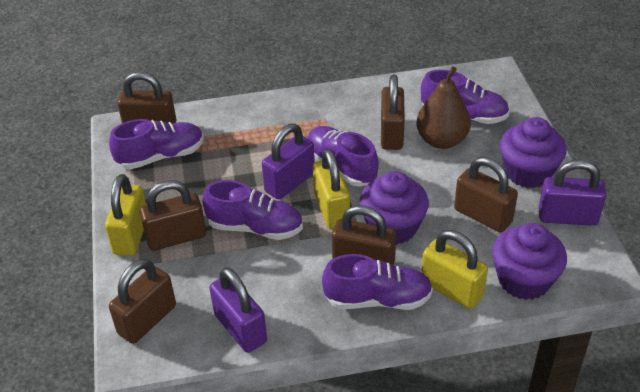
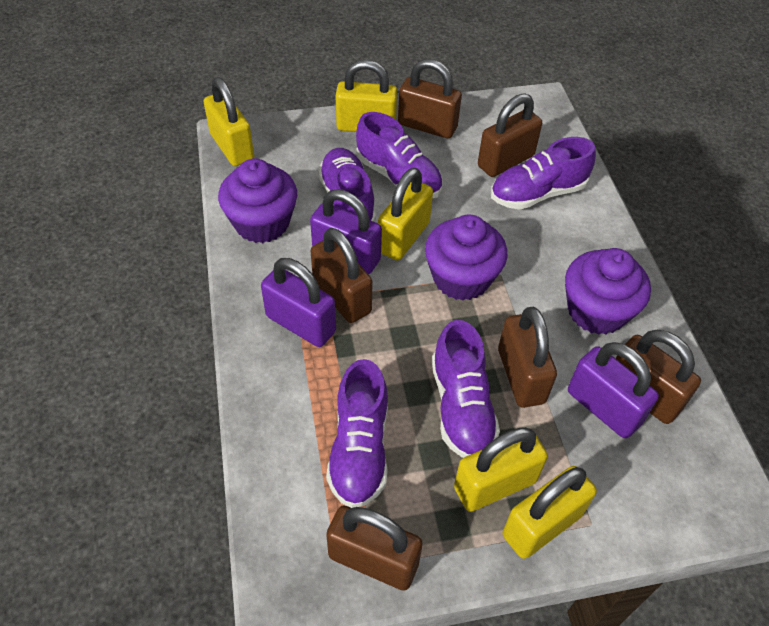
brown pear: [417,67,471,149] = 1 -> none = 0
yellow padlock: [105,174,146,256] [313,148,350,229] [421,230,488,309] = 3 -> [204,77,254,166] [336,60,398,132] [378,168,433,261] [454,427,548,512] [503,466,597,559] = 5

